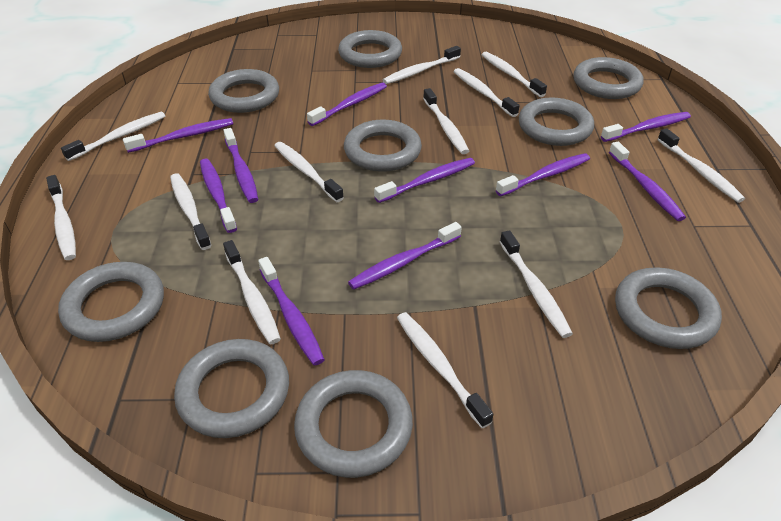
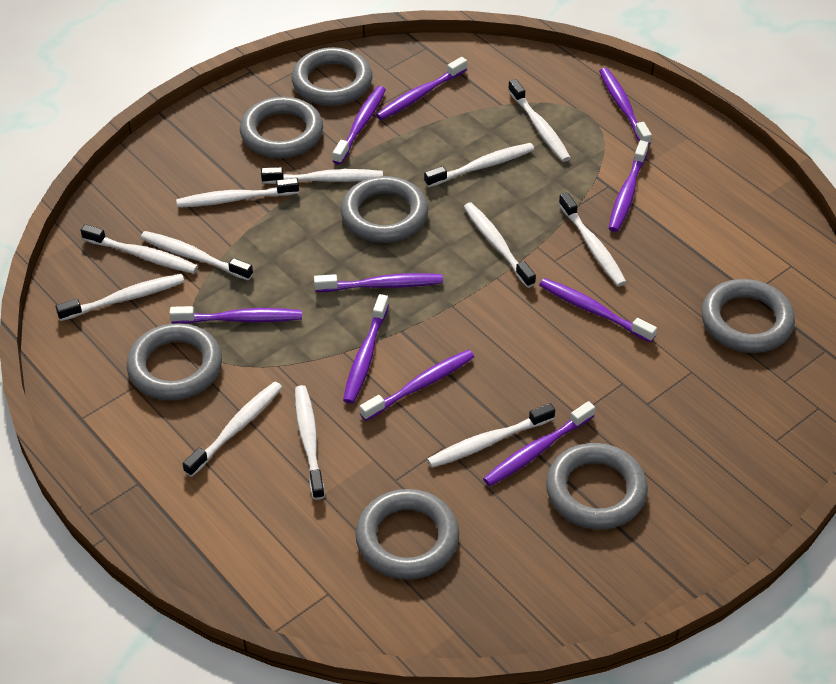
grey ring: [58,262,164,342] [174,339,289,438] [208,69,279,113] [294,370,413,478] [338,30,402,68] [344,119,422,172] [519,97,594,146] [573,57,644,99] [615,267,722,349] = 9 -> [127,323,222,401] [240,97,323,158] [292,47,372,106] [341,176,428,243] [356,489,459,580] [546,443,648,530] [701,279,795,353] = 7

